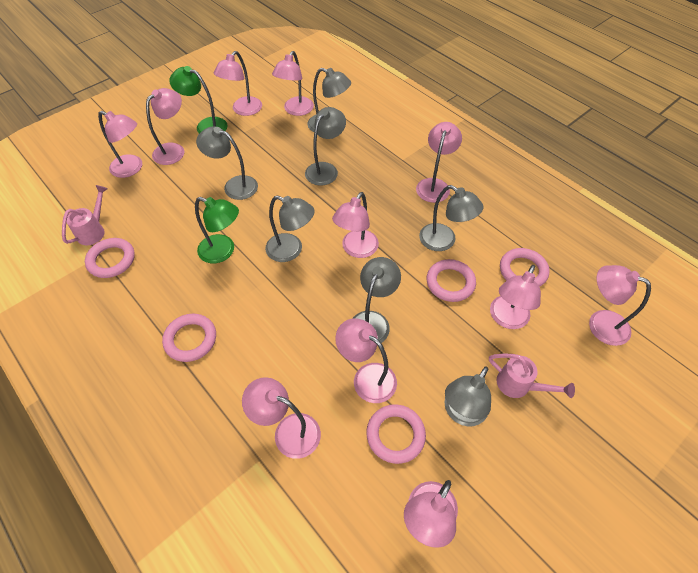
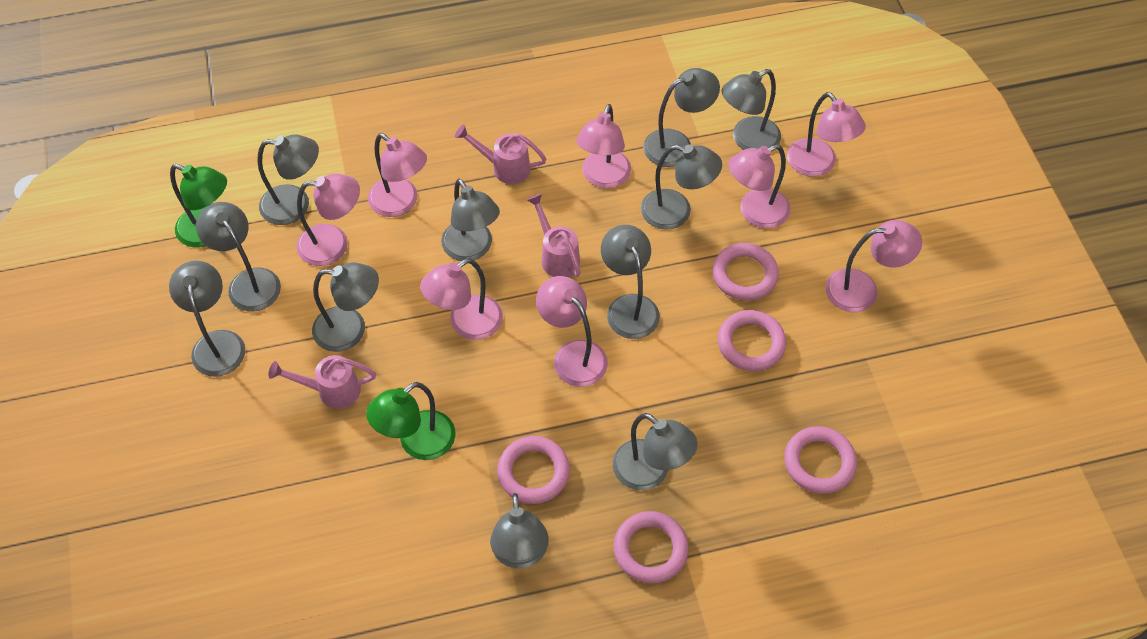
grey lamp: [196,127,258,200] [265,195,315,262] [305,107,346,186] [307,68,351,132] [353,257,401,343] [419,185,484,251] [444,366,491,426] = 7 -> [169,261,245,377] [196,202,281,311] [257,134,319,225] [312,263,379,352] [441,178,500,261] [490,493,549,568] [601,225,660,339] [613,413,698,490] [641,144,722,230] [643,68,720,167] [722,69,781,150] = 11
pink lamp: [98,111,142,178] [146,88,184,165] [214,51,262,116] [242,377,321,459] [272,51,314,116] [332,192,379,258] [335,318,397,403] [404,480,458,548] [416,122,462,203] [490,265,541,329] [589,265,651,346] = 11 -> [296,173,360,266] [368,133,427,217] [420,258,503,340] [536,276,608,387] [576,104,631,188] [728,144,791,228] [787,92,866,177] [825,220,922,312] = 8
pink watering can: [62,185,108,245] [489,354,575,398] = 2 -> [268,355,376,409] [455,124,546,184] [527,193,581,277] = 3

